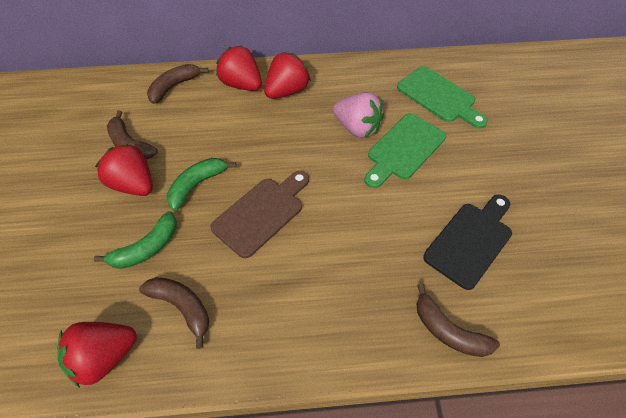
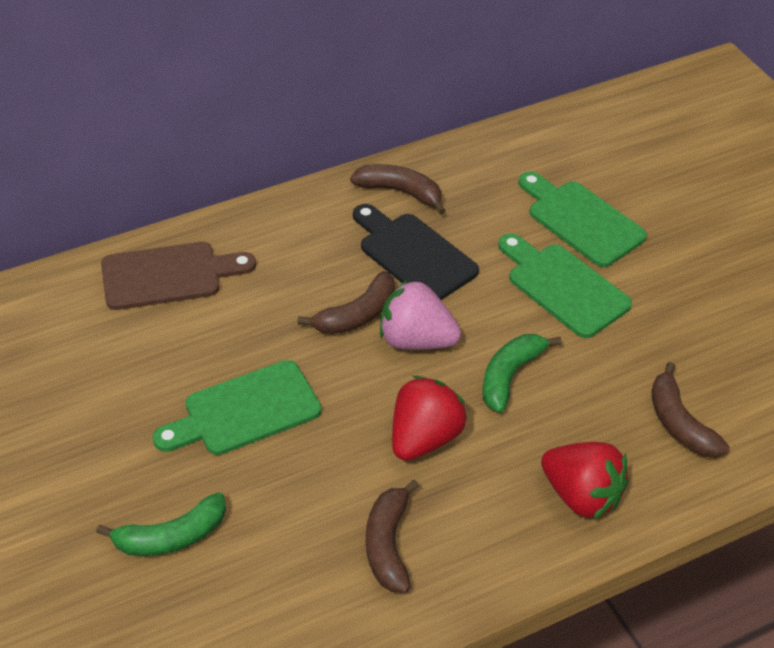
green cutting board: [364,114,446,188] [397,66,488,129] = 2 -> [152,360,321,455] [498,234,632,338] [518,172,647,267] = 3
red strawberry: [58,322,137,388] [95,142,153,196] [216,45,262,91] [264,52,311,99] = 4 -> [392,376,467,461] [541,442,629,519] = 2

